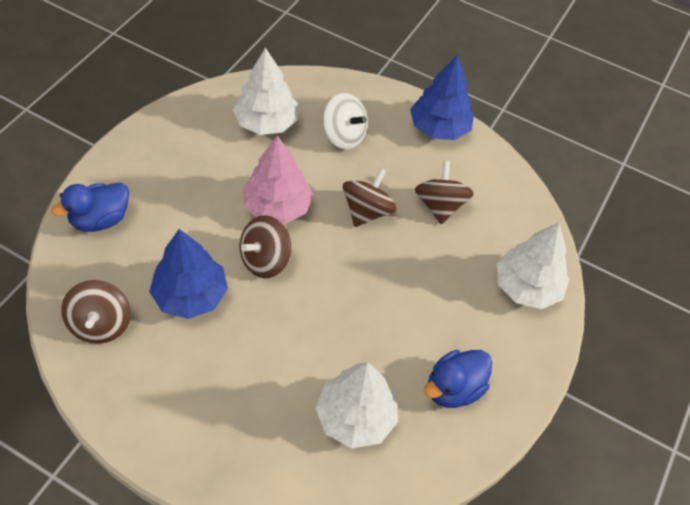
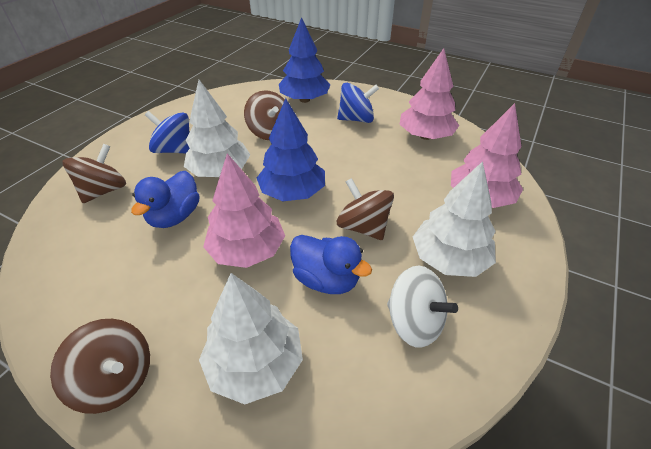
blue spinning top: none = 0 -> [145,111,190,154] [337,83,379,123] = 2
pink tree: [243,136,313,224] = 1 -> [203,153,285,268] [400,48,459,140] [451,103,523,208] = 3

